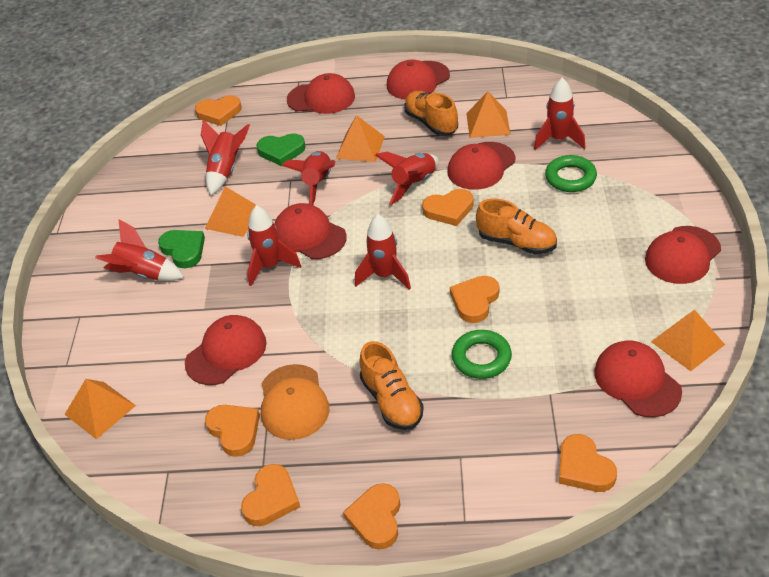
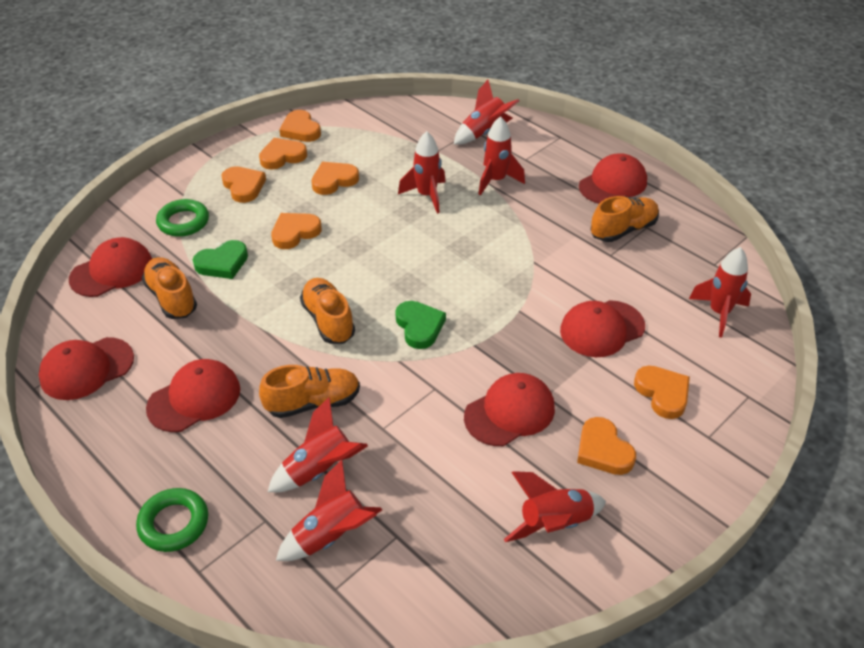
orange cap: [261,364,329,440] = 1 -> none = 0
orange pyramid: [65,379,136,439] [205,186,256,237] [336,115,385,162] [466,91,511,138] [651,310,725,371] = 5 -> none = 0
orange shoe: [360,341,424,430] [404,91,458,136] [476,198,557,254] = 3 -> [142,257,197,319] [259,365,360,418] [300,278,355,344] [590,196,659,242] = 4
red cap: [185,315,267,385] [274,203,347,259] [287,73,355,114] [387,60,450,100] [447,142,516,190] [594,341,682,417] [645,226,721,284] = 7 -> [39,337,134,400] [69,237,152,297] [146,359,240,432] [464,373,555,446] [560,300,645,357] [579,153,647,204] = 6

